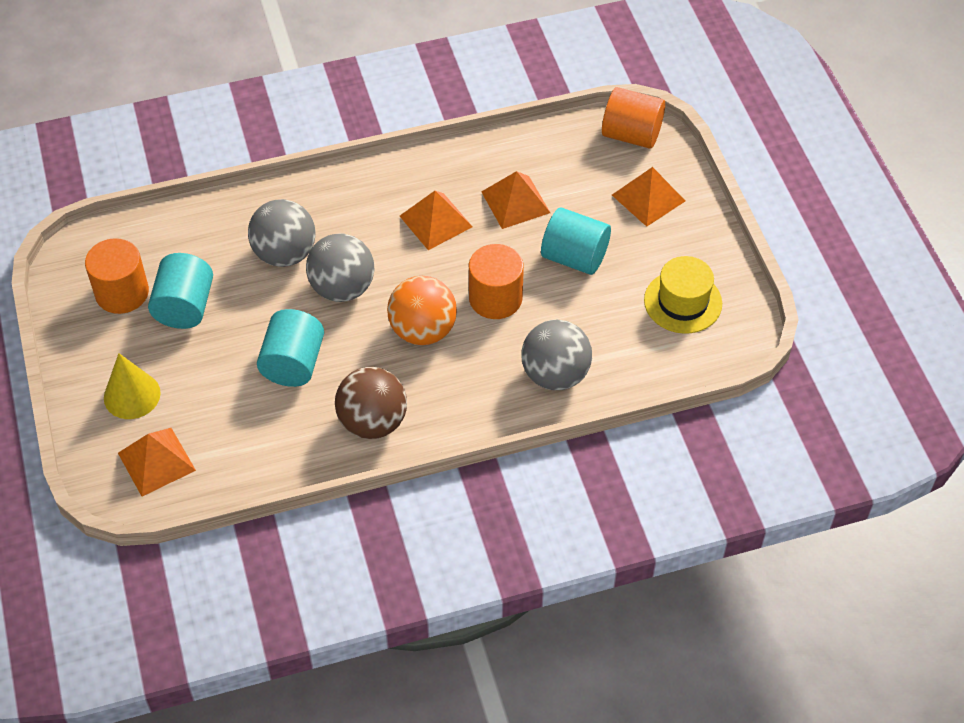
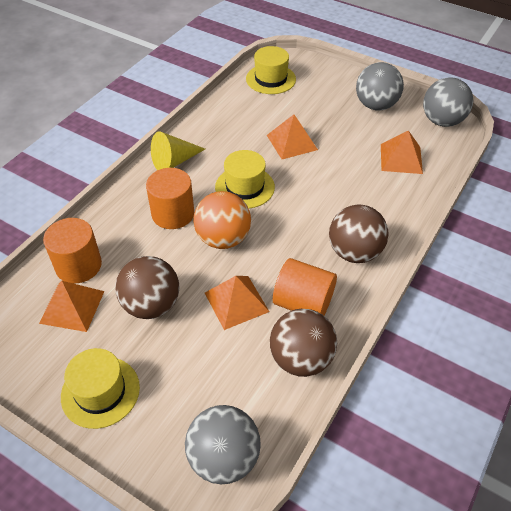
brown ball: [335,367,407,439] = 1 -> [115,256,180,319] [270,309,337,377] [329,205,389,263] = 3
turquoise cylinder: [148,253,213,329] [257,309,324,387] [541,207,611,275] = 3 -> none = 0
yellow hat: [644,256,722,334] = 1 -> [61,348,140,429] [215,150,275,209] [246,46,296,94] = 3

